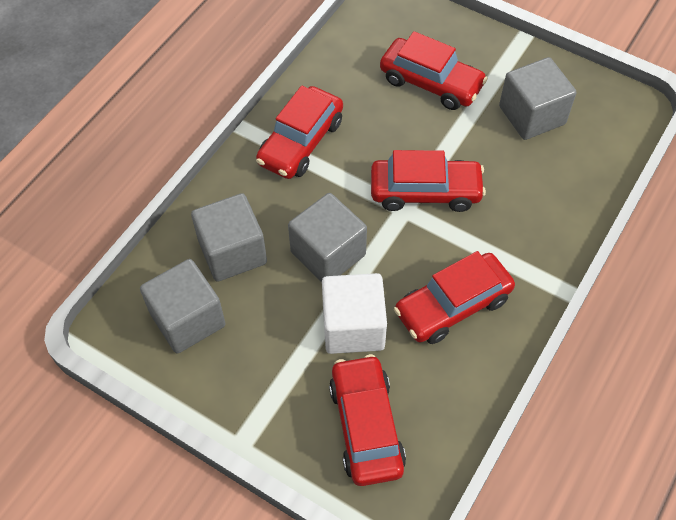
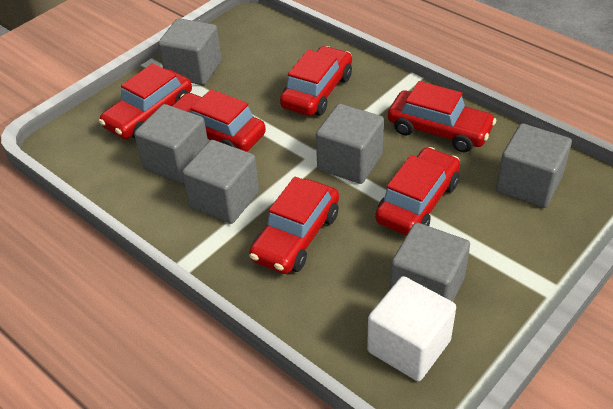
grey cube: [140,259,226,354] [191,193,267,282] [288,193,367,282] [499,57,577,140] = 4 -> [134,104,208,183] [158,18,222,85] [182,140,259,224] [316,104,384,184] [390,222,470,302] [496,123,572,208] = 6
red car: [256,86,343,179] [329,354,406,486] [371,150,486,212] [380,31,488,110] [394,251,515,344] = 5 -> [99,63,192,139] [172,89,266,152] [249,176,339,274] [280,46,352,116] [375,147,460,236] [388,81,496,153] = 6

